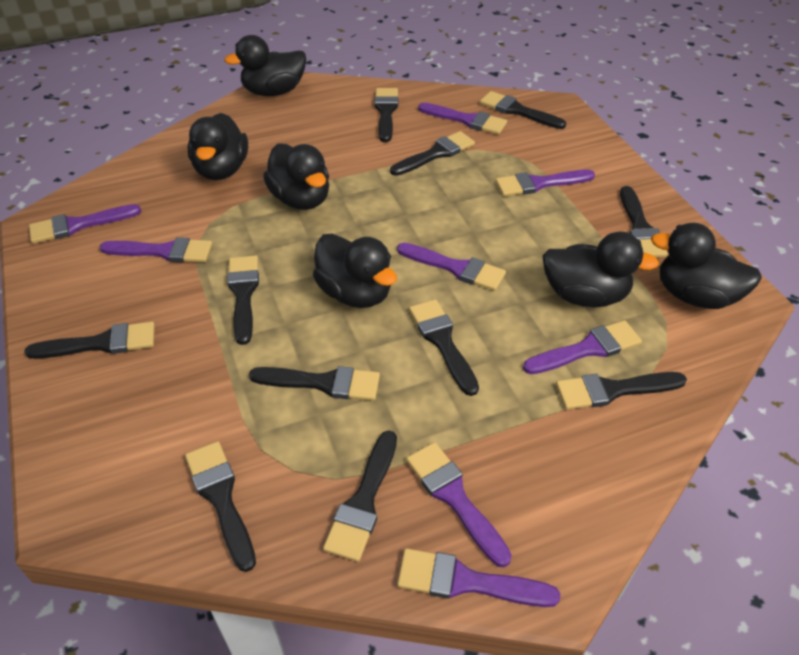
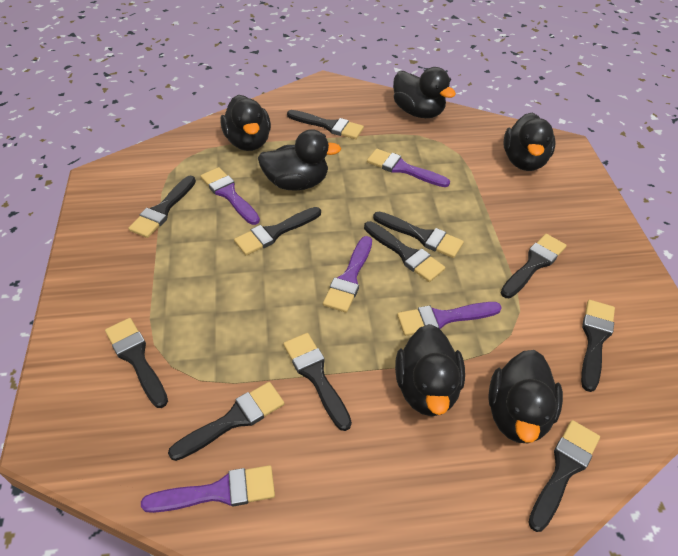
purple brush: [29,204,141,243] [100,237,212,262] [397,242,506,291] [397,548,560,607] [406,442,512,567] [418,103,507,135] [495,170,595,196] [523,320,642,374] = 8 -> [141,465,275,513] [201,167,260,225] [323,236,372,313] [367,149,450,187] [397,302,502,336] = 5

